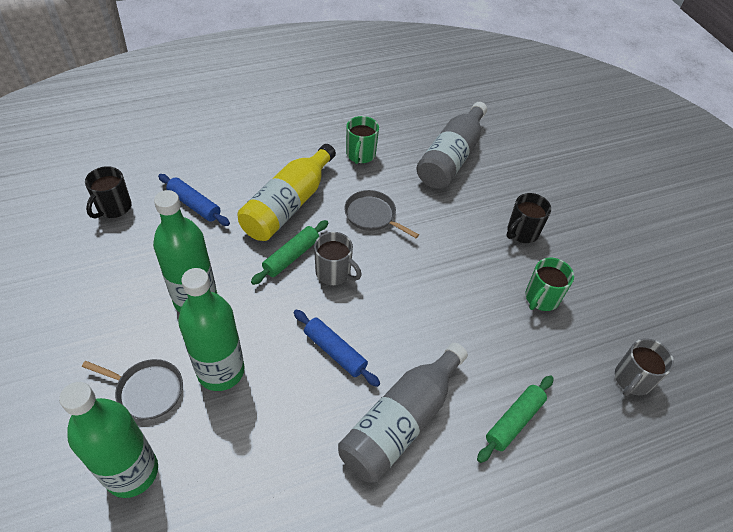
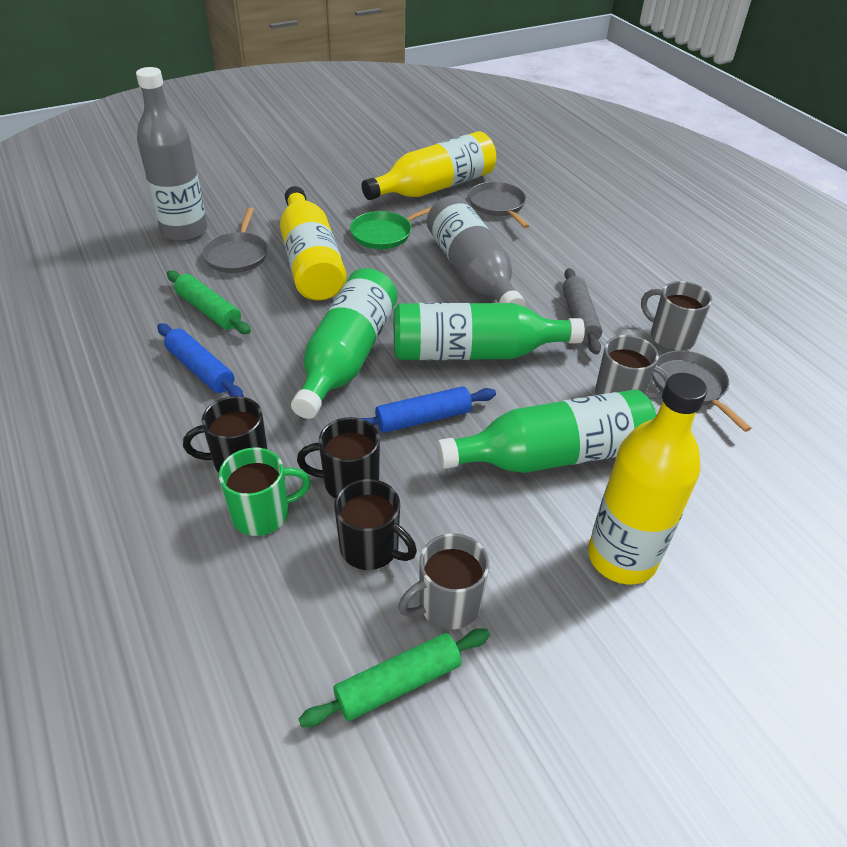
black mug: [85,166,132,219] [507,193,551,243] = 2 -> [183,396,267,473] [297,417,380,499] [334,479,417,570] = 3
green mug: [346,116,379,164] [525,258,574,311] = 2 -> [219,447,311,536] = 1
green pan: none = 0 -> [350,206,432,249] = 1
grey mug: [314,232,362,285] [615,338,674,396] = 2 -> [398,533,489,629] [595,335,670,400] [641,281,712,351] = 3
grey pan: [82,359,183,420] [344,190,419,238] = 2 -> [202,207,268,273] [468,182,529,228] [653,350,752,432] = 3
grey rolling pin: none = 0 -> [563,268,602,355] = 1
yellow bottle: [237,144,336,241] = 1 -> [280,186,347,301] [362,131,496,200] [588,373,707,584] = 3

